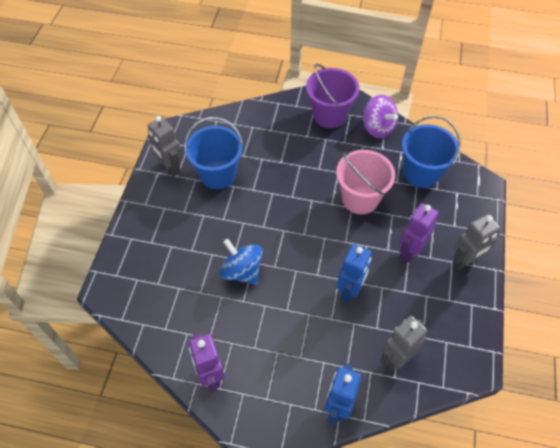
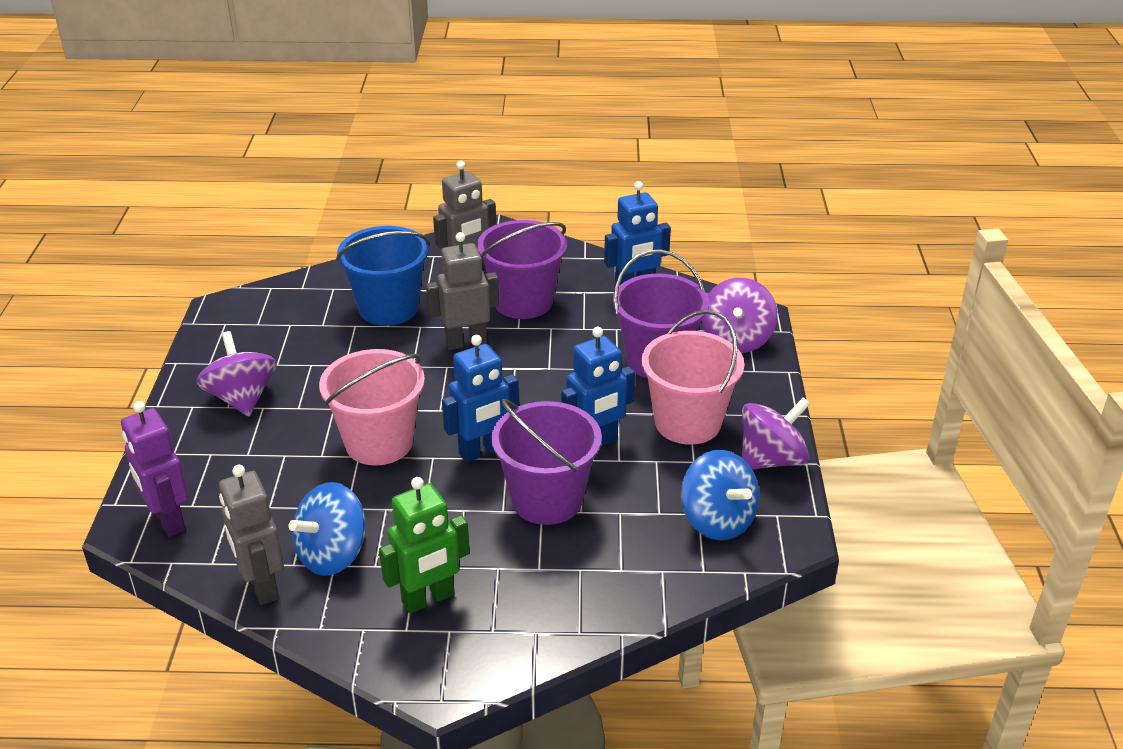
blue bucket: [184,117,243,189] [402,116,461,188] = 2 -> [336,226,429,326] = 1
blue robot: [325,363,361,424] [337,244,372,303] = 2 -> [442,335,519,463] [561,327,635,445] [604,181,671,286] = 3
blue spinning top: [219,239,262,284] = 1 -> [289,482,365,576] [681,450,760,540] = 2
green robot: none = 0 -> [379,477,470,614] = 1
pink bucket: [336,150,395,214] = 1 -> [319,349,425,465] [642,310,744,445] = 2
purple bucket: [306,64,359,128] = 1 -> [477,220,567,319] [491,399,602,525] [613,249,709,378] = 3
purple robot: [189,333,225,392] [399,203,439,263] = 2 -> [121,401,189,537] = 1
purple spinning top: [363,95,398,138] = 1 -> [197,331,277,417] [702,278,778,353] [742,397,810,470] = 3

